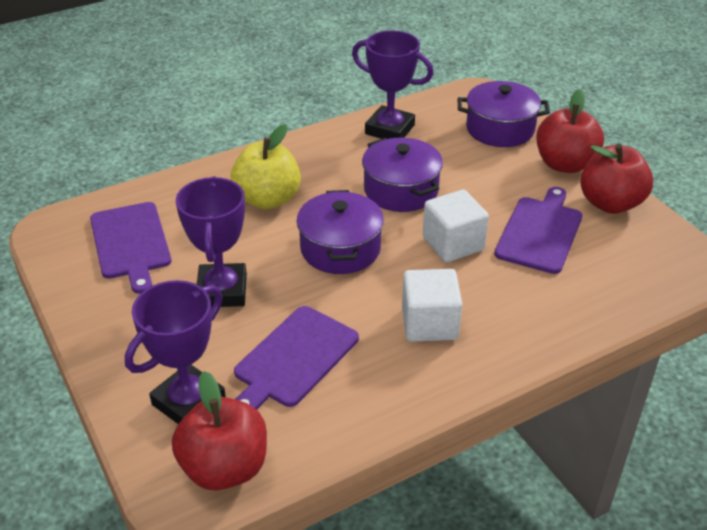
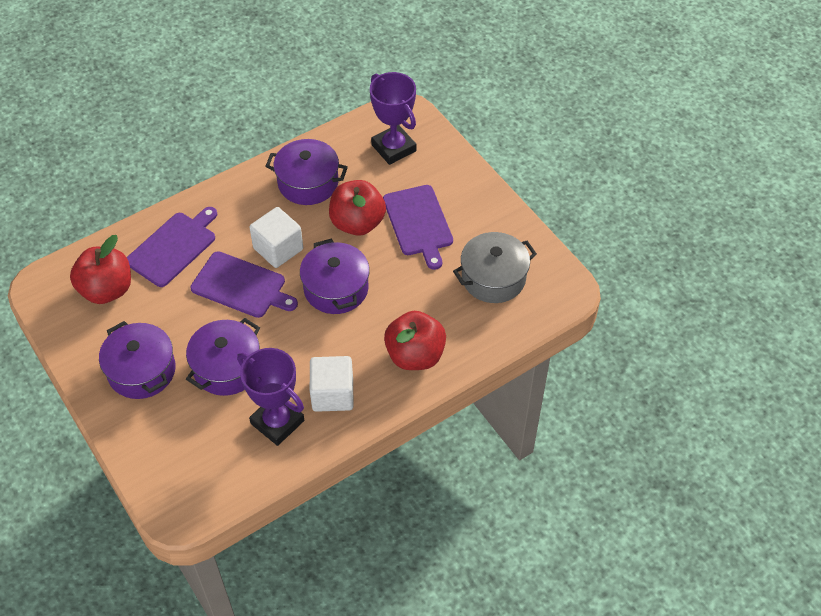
grey pot: none = 0 -> [453,232,537,303] = 1
purple pot: [297,190,384,274] [362,138,443,212] [457,81,550,147] = 3 -> [99,321,176,399] [186,318,260,396] [265,139,348,205] [300,239,370,314] = 4
purple trophy: [125,280,226,424] [176,176,247,307] [352,30,434,139] = 3 -> [237,348,304,446] [370,72,416,165] = 2
yellow apple: [231,124,301,210] = 1 -> none = 0

